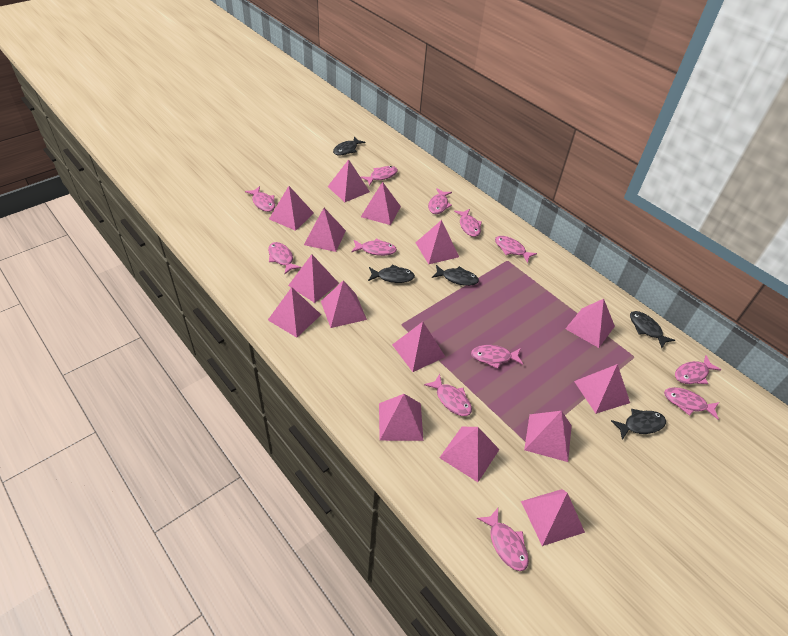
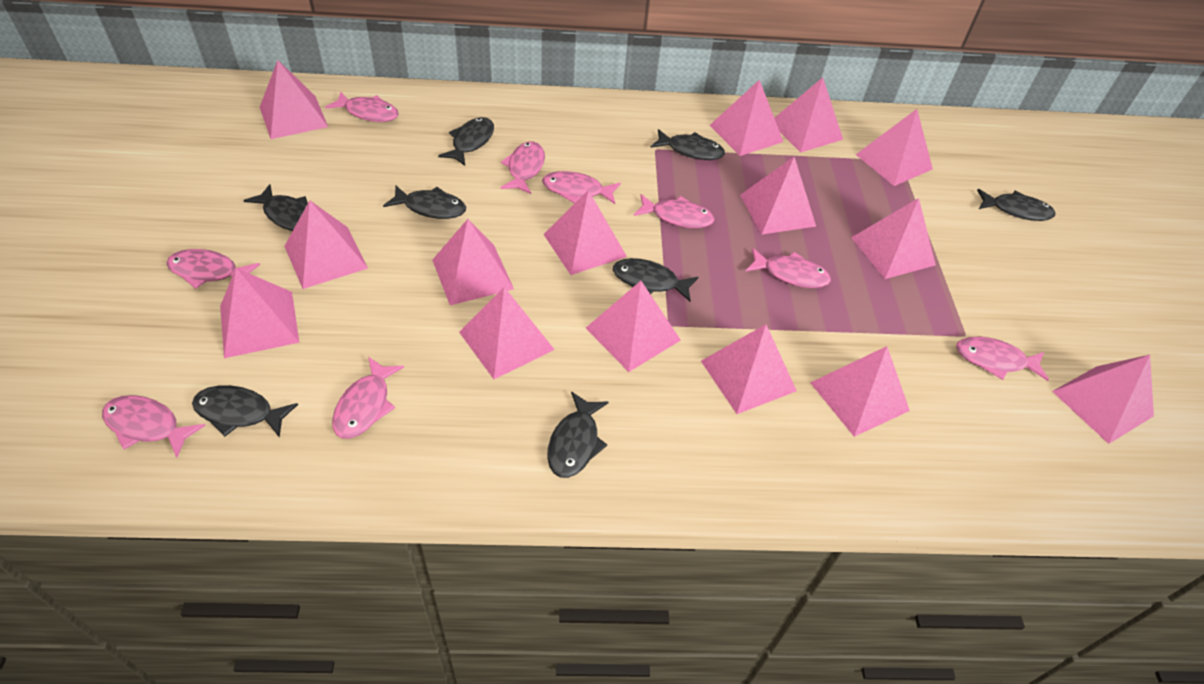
black fish: [333,136,366,156] [368,264,415,283] [432,265,479,286] [611,409,666,440] [630,311,675,348] = 5 -> [192,385,298,438] [243,184,308,231] [383,186,466,219] [438,117,494,166] [547,392,609,478] [613,258,698,302] [651,129,725,160] [977,189,1056,221] = 8
pink fish: [245,186,275,212] [268,242,302,274] [351,238,397,256] [361,166,398,186] [424,374,472,416] [428,188,452,214] [454,209,482,237] [471,345,523,369] [477,508,529,571] [495,236,537,263] [664,387,719,420] [675,355,721,384] = 12 -> [102,395,206,458] [167,249,260,289] [325,92,399,122] [332,357,404,439] [500,142,545,194] [542,171,621,204] [634,194,715,228] [746,248,831,288] [956,337,1049,381] = 9

